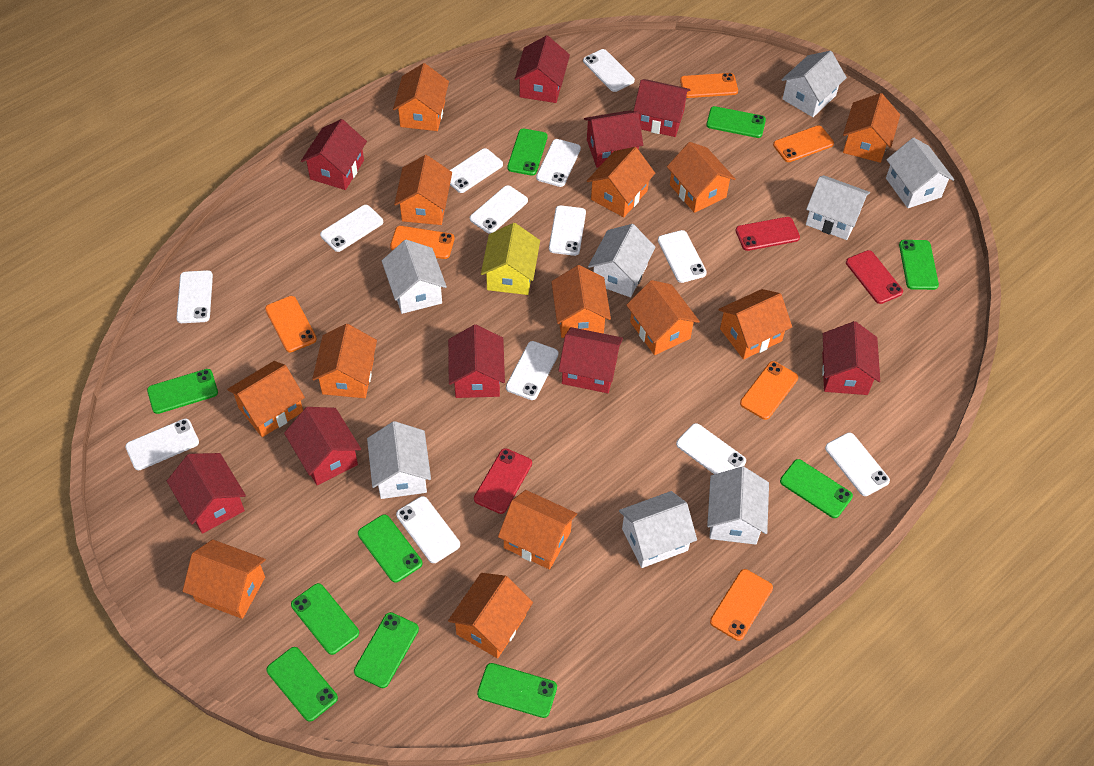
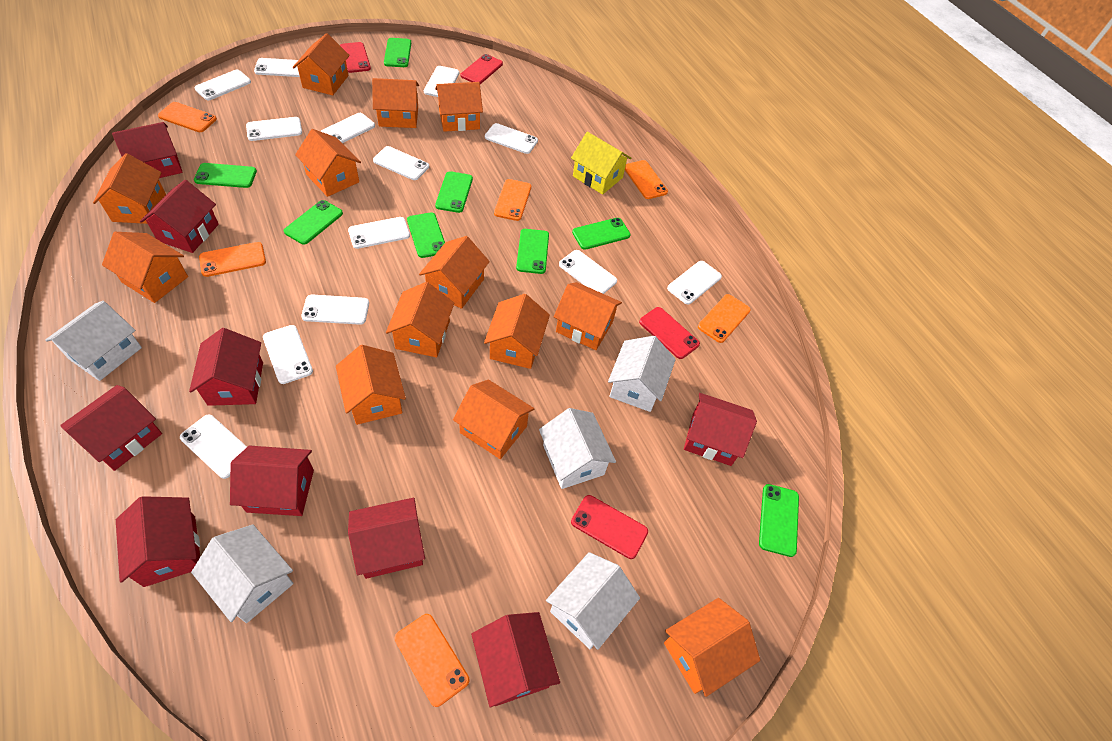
green phone: [147,369,218,414] [266,647,338,722] [291,583,359,655] [354,612,419,688] [358,515,422,583] [477,663,557,718] [507,129,548,176] [706,106,766,138] [780,459,853,518] [899,240,939,290] = 10 -> [194,163,257,188] [284,200,343,245] [384,38,411,67] [407,212,445,258] [435,171,473,213] [516,229,549,274] [572,218,631,250] [759,484,799,557] = 8
red phone: [474,448,532,514] [736,217,800,251] [846,250,903,304] = 3 -> [340,42,371,73] [461,54,503,84] [571,495,648,559] [639,307,700,359] = 4
white house: [367,421,431,499] [382,240,447,314] [588,224,656,297] [619,491,697,568] [707,466,769,545] [781,51,847,117] [806,175,870,240] [886,138,955,208] = 8 -> [45,301,142,381] [191,525,294,623] [539,408,616,489] [546,552,640,650] [608,336,676,412] = 5

